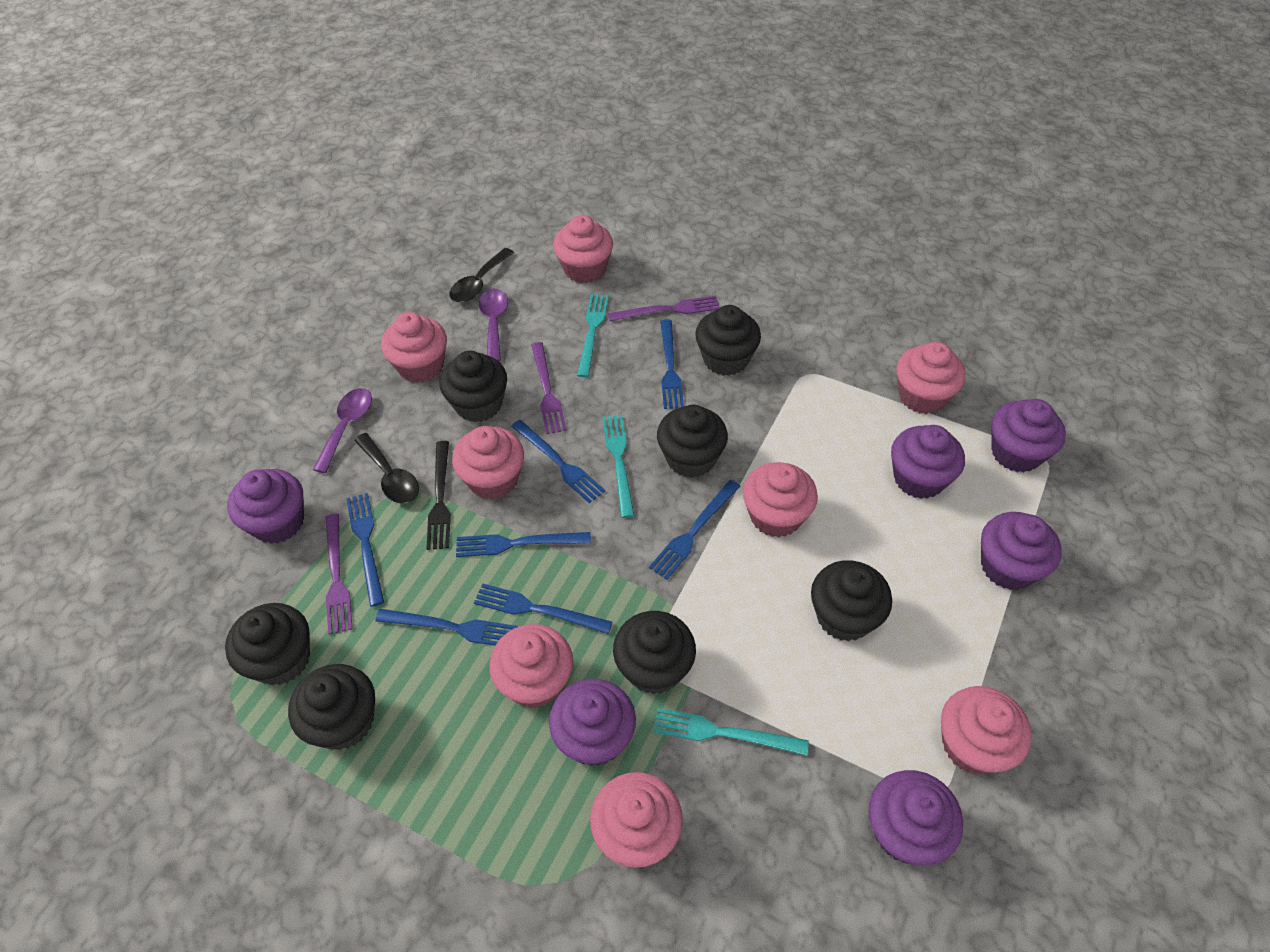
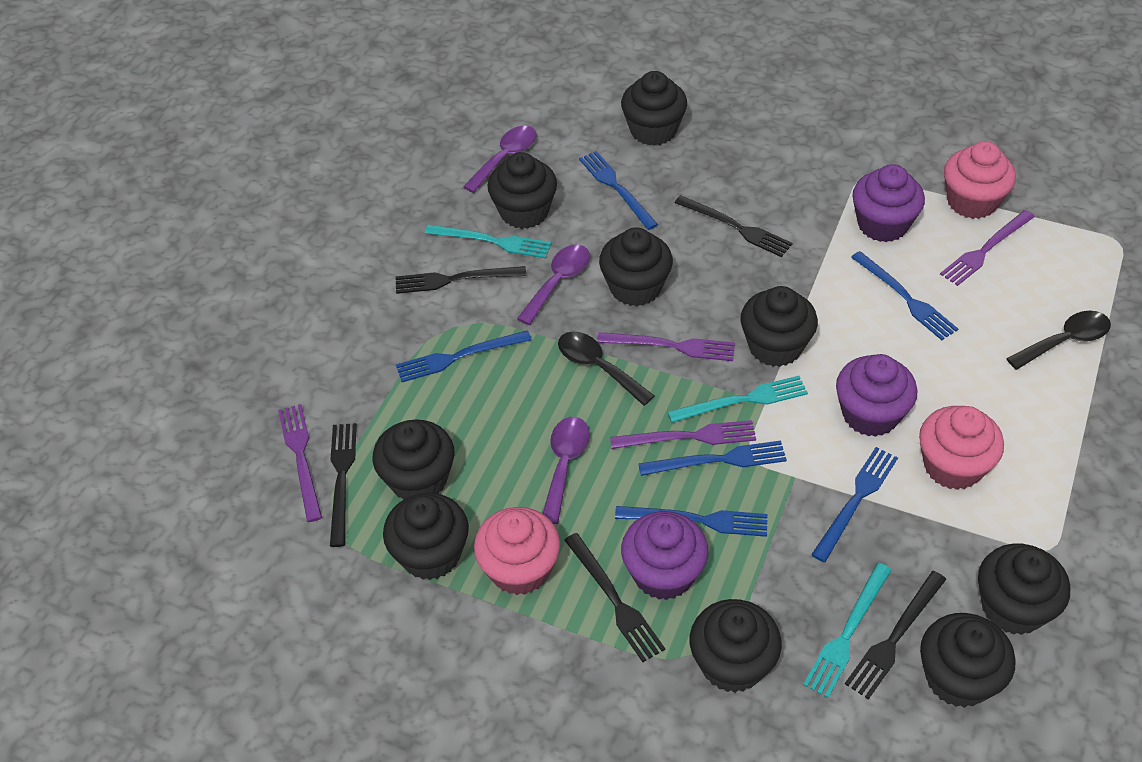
black cupcake: [225,603,310,685] [288,664,375,750] [440,351,507,422] [613,611,696,694] [657,405,728,478] [695,305,761,376] [811,560,892,642] = 7 -> [373,420,455,500] [383,493,469,580] [487,152,557,229] [599,228,673,306] [621,71,687,146] [690,599,782,693] [740,286,818,367] [920,613,1016,708] [978,544,1070,635] = 9
black fork: [426,441,451,550] = 1 -> [330,423,357,547] [396,266,526,294] [564,533,665,662] [675,195,793,257] [845,571,946,700] = 5
blue fork: [346,493,384,607] [375,609,518,646] [456,532,591,557] [474,583,612,634] [511,420,605,503] [649,480,740,580] [660,319,684,409] = 7 -> [396,330,532,382] [579,151,658,230] [615,506,768,537] [638,441,787,476] [811,447,898,562] [851,251,958,340] = 6
pink cupcake: [381,312,447,383] [452,426,524,500] [489,624,573,708] [553,215,613,283] [590,772,683,868] [743,462,818,538] [896,342,966,414] [941,686,1032,775] = 8 -> [474,507,561,595] [919,406,1004,490] [944,141,1016,219] = 3
purple cupcake: [227,469,304,544] [549,679,636,766] [869,770,963,866] [891,425,965,499] [981,512,1062,590] [991,399,1066,473] = 6 -> [621,511,709,600] [836,354,917,437] [852,164,925,242] = 3
purple fork: [325,514,353,634] [531,342,567,434] [608,295,720,321] = 3 -> [278,404,322,522] [597,332,735,361] [610,420,756,449] [940,210,1035,286] = 4
purple spoon: [313,388,372,473] [478,289,508,361] = 2 -> [463,126,536,193] [517,244,590,325] [543,417,590,524] = 3

